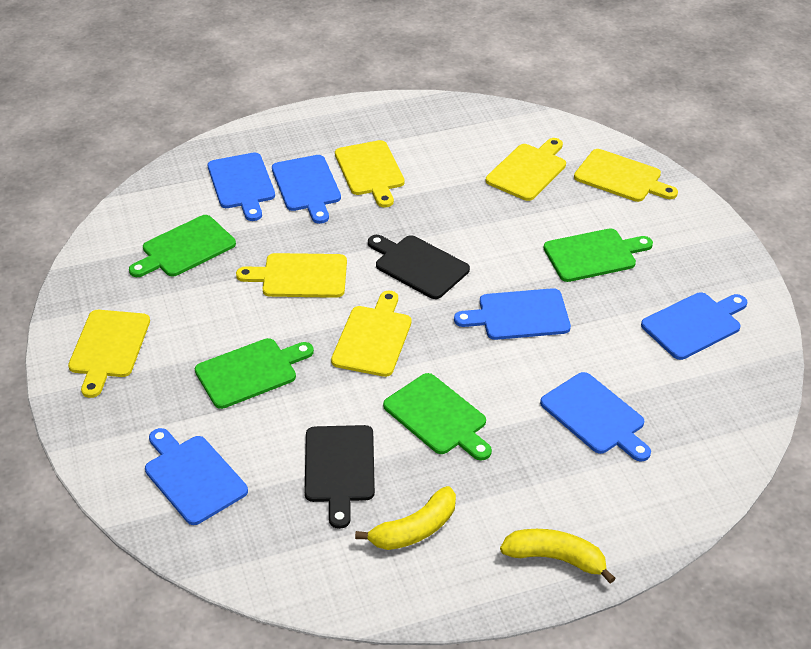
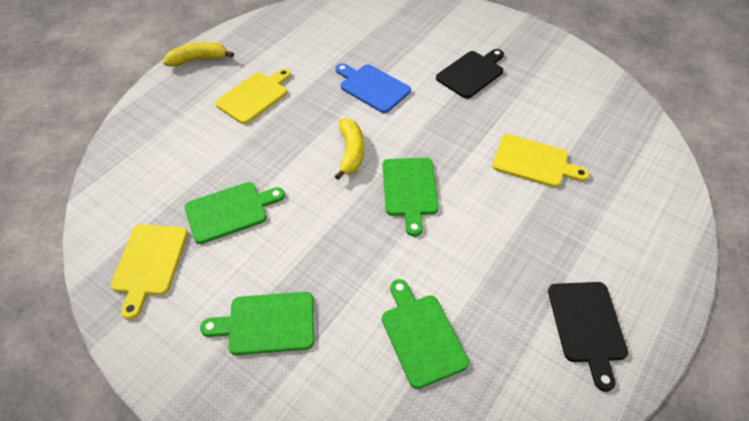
blue cutting board: [145,428,248,525] [208,152,275,221] [272,155,341,224] [454,288,571,340] [540,372,651,462] [641,292,747,360] = 6 -> [335,63,411,113] = 1
yellow cutting board: [68,310,150,398] [236,253,347,298] [331,291,411,377] [335,140,405,207] [486,138,566,201] [574,149,678,202] = 6 -> [111,224,188,320] [215,69,291,124] [492,134,589,187] = 3

